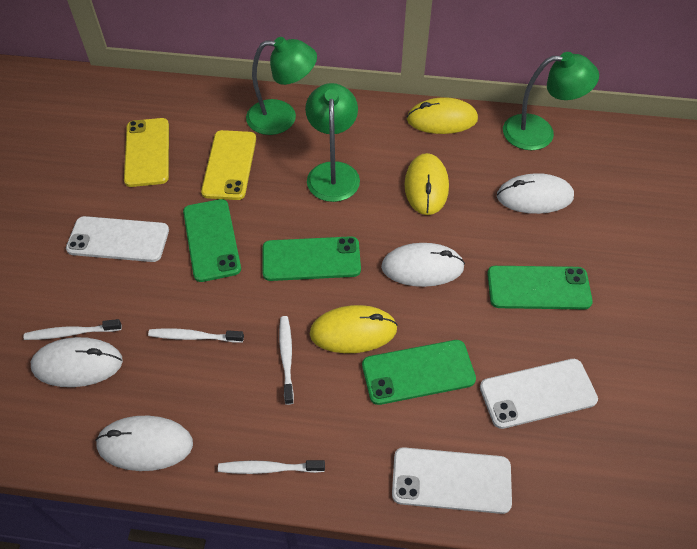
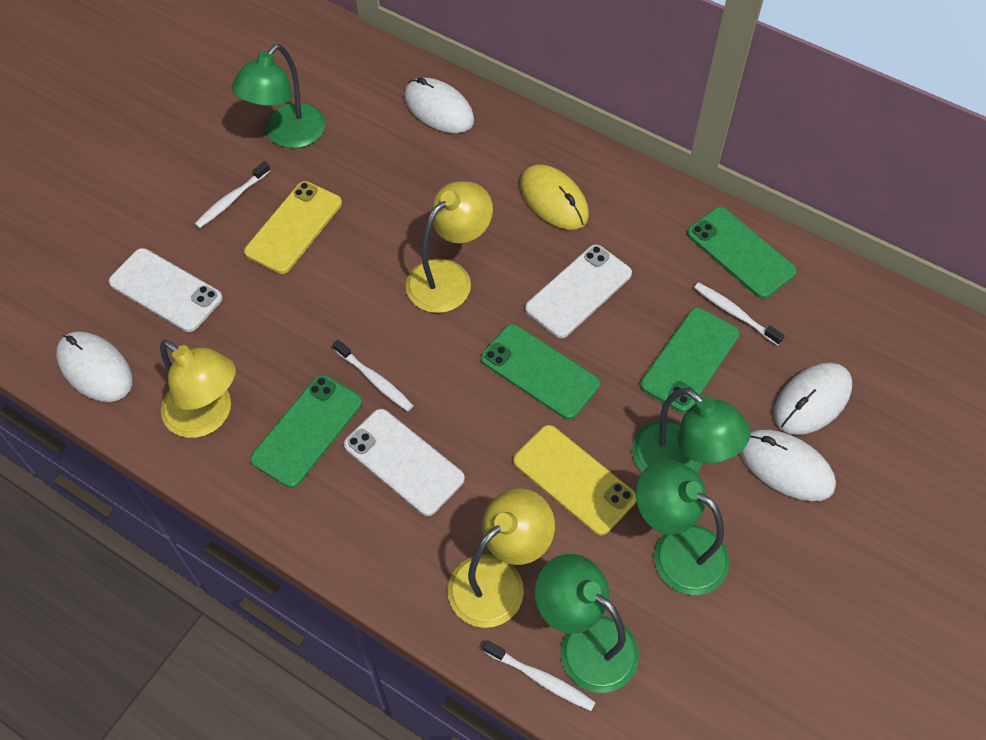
green lamp: [246,37,317,135] [305,83,360,202] [503,52,599,150] = 3 -> [232,44,326,148] [535,554,639,693] [632,388,751,473] [636,460,729,595] = 4
yellow lamp: none = 0 -> [160,340,236,438] [406,181,493,313] [448,488,555,628] = 3
yellow mouse: [310,305,398,353] [404,153,449,215] [407,97,478,134] = 3 -> [520,165,589,230] = 1

